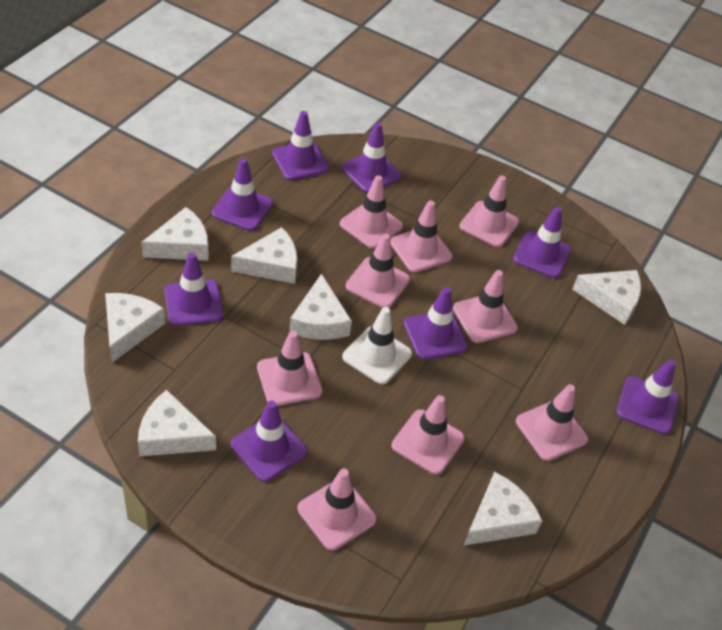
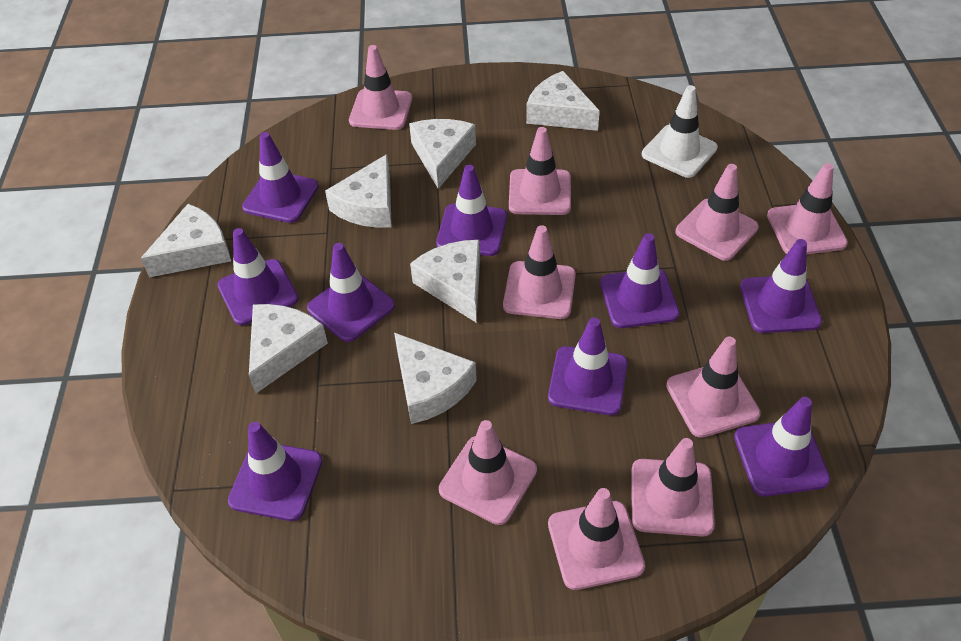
purple traffic cone: [164,252,223,326] [212,158,273,231] [231,400,308,482] [272,111,329,180] [341,122,401,193] [404,287,468,360] [513,206,571,278] [617,359,679,435] = 8 -> [217,228,299,325] [228,422,322,521] [242,132,319,223] [307,243,395,342] [436,165,507,256] [548,318,628,415] [600,233,679,328] [734,397,830,496] [740,239,822,333] = 9

